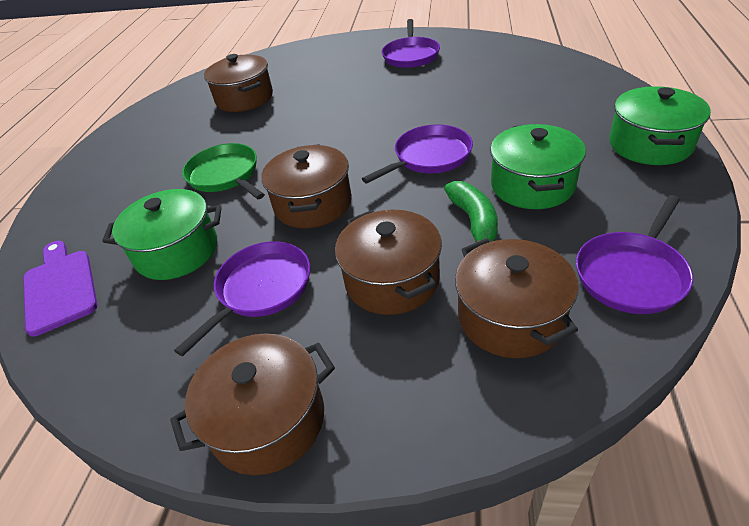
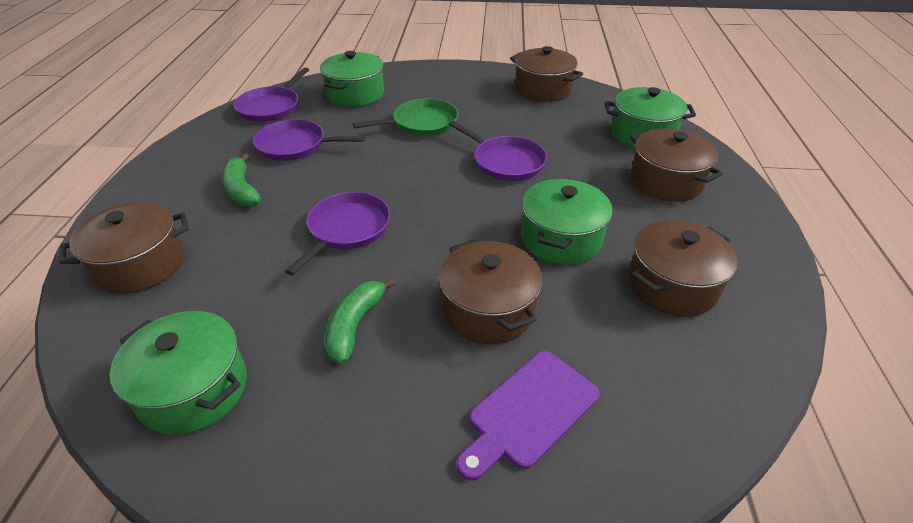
green banana: [444,181,498,242] = 1 -> [222,153,261,207] [325,278,396,364] = 2
green pot: [102,189,221,280] [490,124,586,209] [609,86,711,165] = 3 -> [110,311,247,435] [320,51,384,107] [521,178,613,265] [605,87,696,148] = 4

